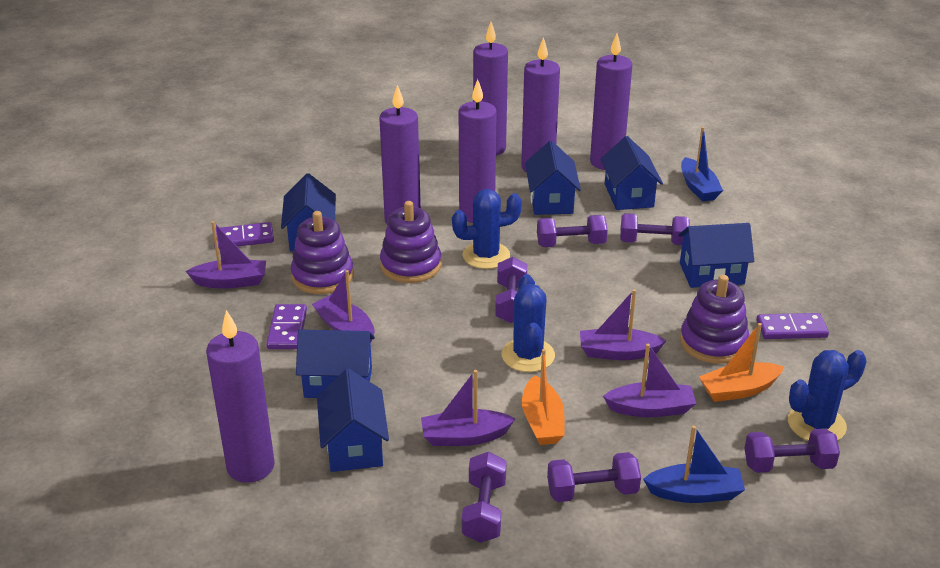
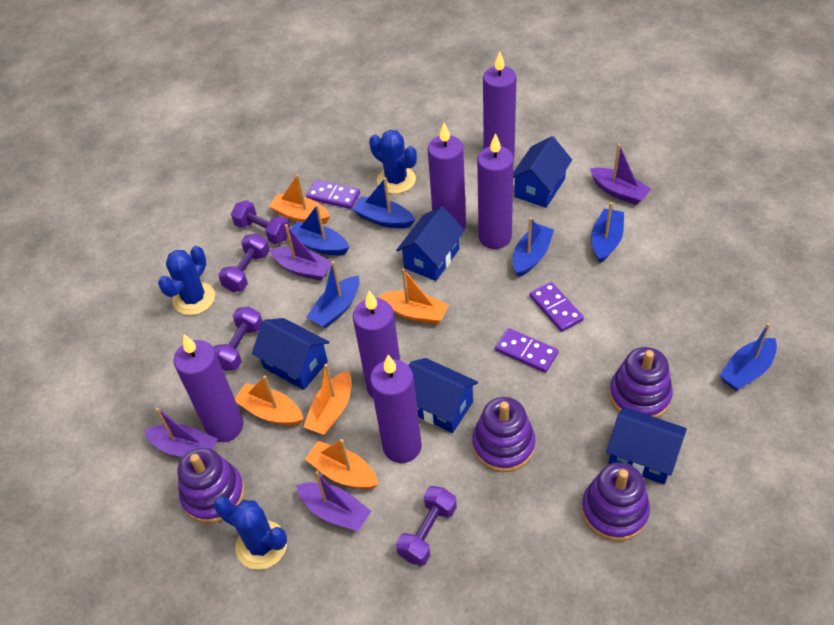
blue boat: [643,426,745,503] [681,127,723,201] = 2 -> [291,204,349,255] [307,261,360,328] [352,177,415,228] [513,217,554,277] [591,202,624,263] [720,323,777,391] = 6
blue house: [281,173,336,252] [296,329,375,398] [317,369,389,472] [525,141,581,215] [601,136,663,210] [678,223,754,288] = 6 -> [252,318,329,390] [396,206,465,281] [409,358,478,433] [513,136,572,208] [606,407,687,485] = 5
orange boat: [522,349,565,445] [699,323,784,402] = 2 -> [235,375,303,426] [269,174,330,224] [303,364,351,435] [305,439,379,489] [379,268,449,324] = 5
purple boat: [186,221,266,289] [312,270,375,344] [421,370,515,446] [580,289,667,360] [603,344,696,417] = 5 -> [144,408,218,457] [270,224,332,281] [297,471,371,531] [590,144,651,205] = 4
purple dumbbell: [462,452,507,543] [495,257,527,323] [537,215,608,247] [547,452,641,502] [620,213,690,245] [744,429,840,473] = 6 -> [213,306,262,371] [218,233,270,292] [231,200,290,244] [396,486,457,566] = 4
purple stacking toy: [291,211,354,294] [380,201,441,283] [680,275,749,364] = 3 -> [177,448,245,523] [472,397,536,472] [581,462,650,541] [609,347,673,418] = 4

